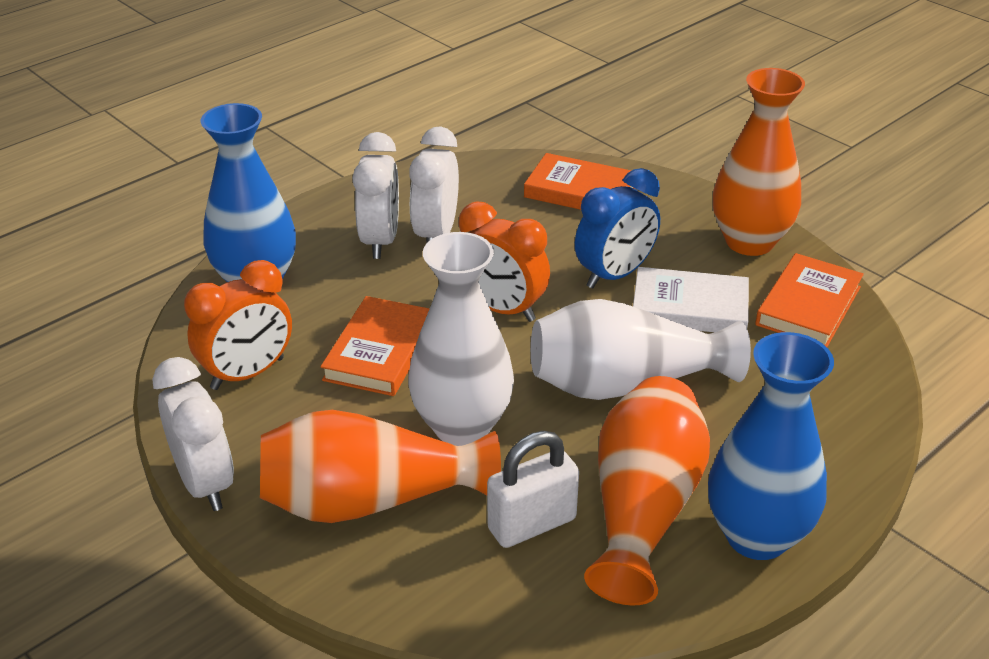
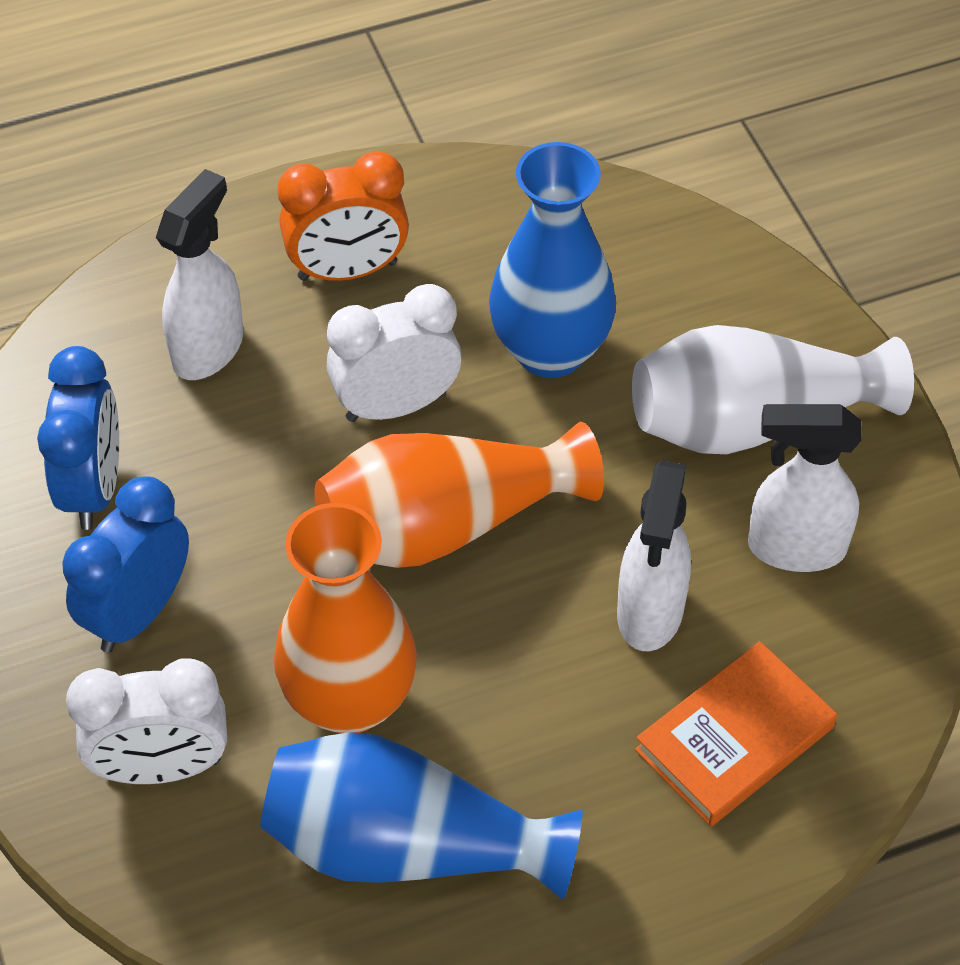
blue clock: [575,168,660,289] = 1 -> [37,346,119,530] [62,476,189,653] = 2
orange book: [320,296,430,396] [524,153,635,210] [755,253,864,347] = 3 -> [635,641,837,826] = 1
orange clock: [184,260,292,390] [458,201,550,322] = 2 -> [278,151,409,281] = 1
orange vase: [260,410,501,523] [584,376,710,606] [713,68,805,256] = 3 -> [274,503,417,734] [315,422,604,568] = 2
white book: [633,267,749,332] = 1 -> none = 0
white clock: [152,357,234,511] [352,132,399,259] [409,126,459,244] = 3 -> [66,659,227,784] [327,284,462,422] = 2
white padlock: [487,431,579,548] = 1 -> none = 0
white spray bottle: none = 0 -> [156,169,243,380] [617,460,691,651] [748,404,862,572] = 3
white vase: [408,232,514,446] [531,299,751,400] = 2 -> [632,325,914,454] = 1

